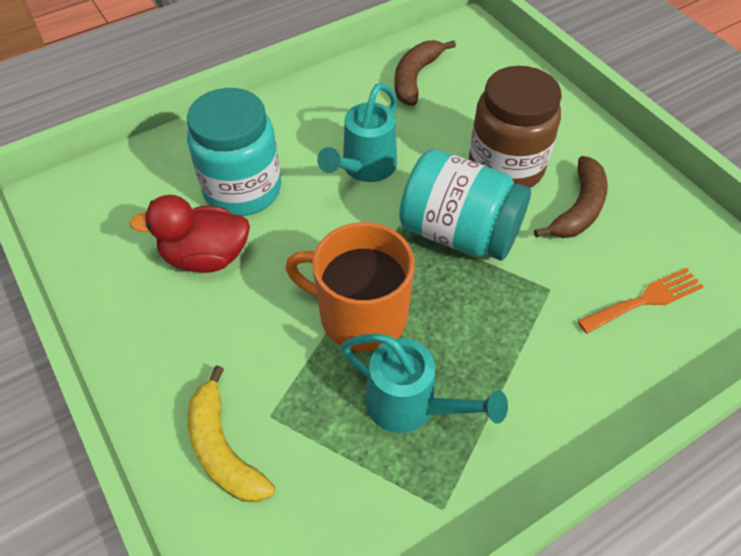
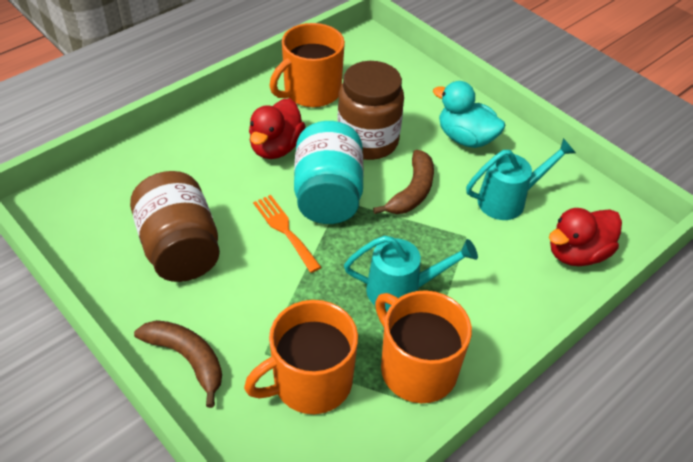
brown jar: [469,66,562,188] = 1 -> [130,171,220,282] [337,61,404,160] = 2
orange mug: [285,222,415,351] = 1 -> [244,300,358,414] [270,23,345,107] [375,290,472,403] = 3
red duck: [130,195,250,273] = 1 -> [249,98,306,159] [549,208,622,266] = 2
turquoise duck: none = 0 -> [433,81,505,148] = 1
turquoise jar: [187,88,281,216] [399,149,531,261] = 2 -> [294,121,364,224] = 1
yellow banana: [187,365,275,502] = 1 -> none = 0

